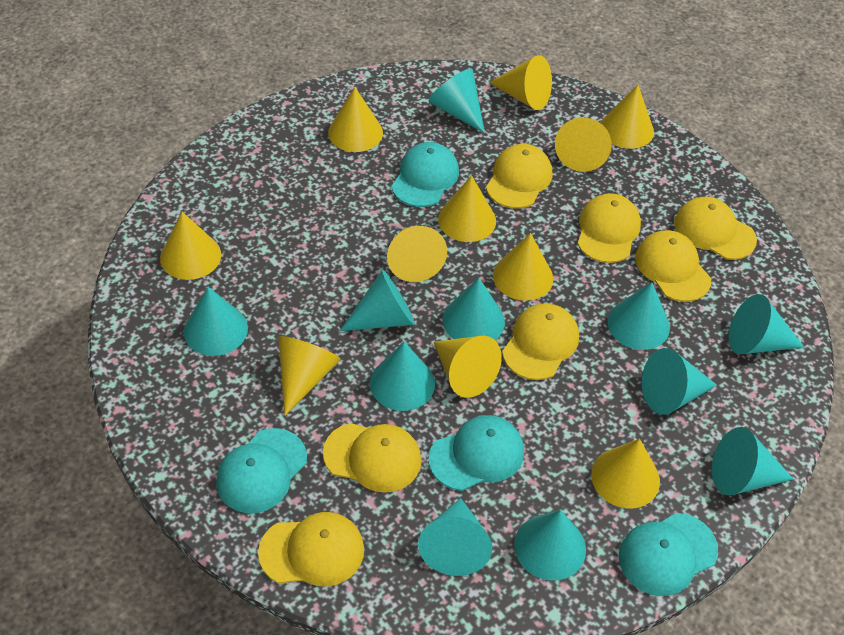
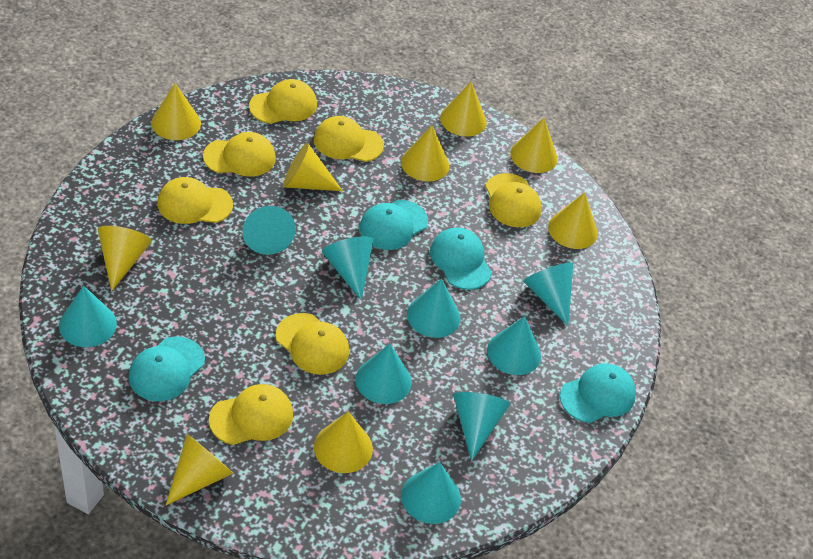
turquoise cone: [184,287,248,356] [340,270,415,331] [370,342,435,411] [418,498,492,576] [429,69,485,133] [443,278,505,340] [514,510,586,581] [608,282,670,350] [642,348,717,415] [712,427,794,495] [729,294,804,354] = 11 -> [59,286,117,347] [243,206,296,255] [322,236,374,301] [355,344,412,404] [401,462,461,524] [407,278,461,338] [453,392,510,461] [487,316,541,375] [523,262,573,326] = 9
yellow cone: [160,212,221,280] [279,336,341,416] [328,87,383,152] [387,226,447,282] [434,336,502,398] [438,175,496,242] [489,55,552,110] [493,233,553,301] [555,117,612,172] [591,439,660,509] [601,85,654,149] = 11 -> [98,226,152,291] [151,83,201,140] [166,434,233,505] [283,143,343,191] [314,411,373,473] [401,126,449,182] [440,82,487,137] [510,118,558,173] [548,192,598,249] = 9

